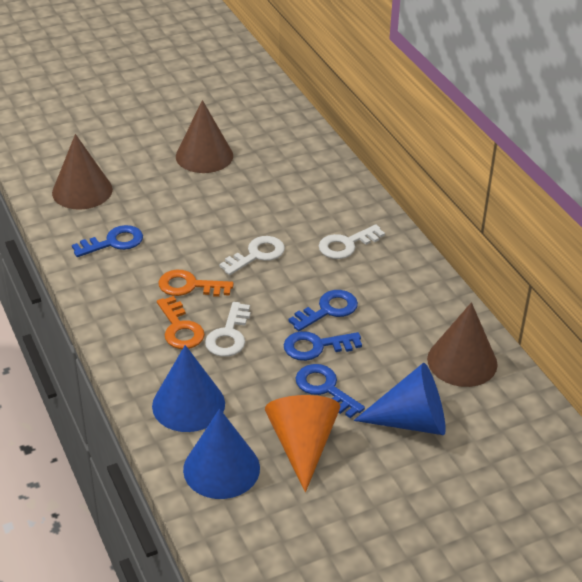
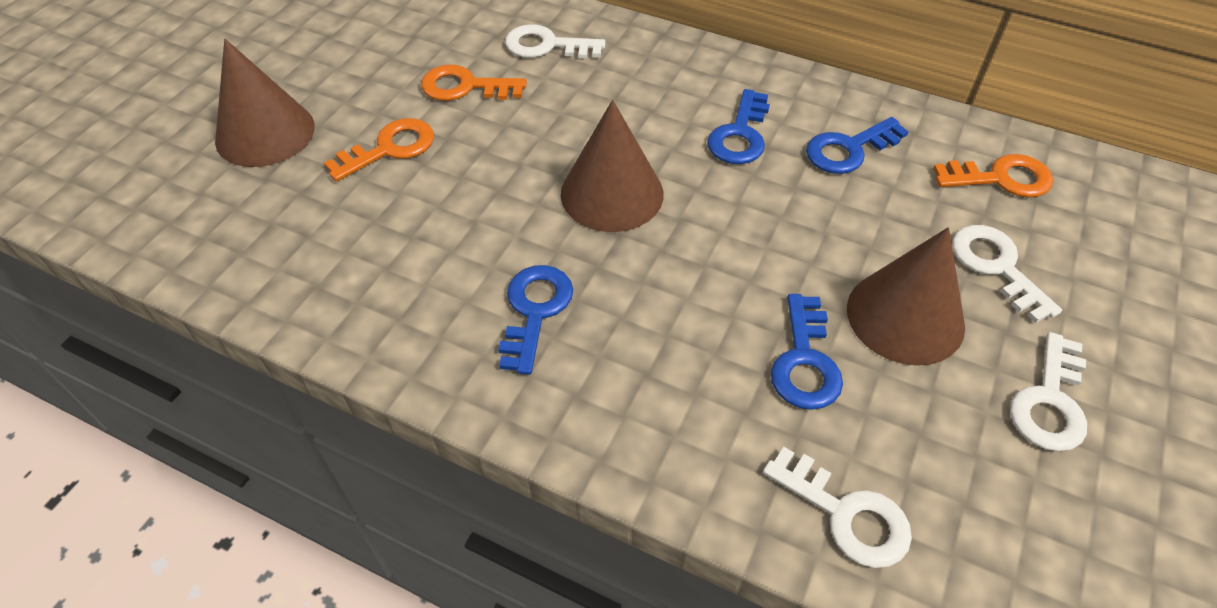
blue cone: [152,345,225,432] [183,409,260,499] [353,363,446,435] = 3 -> none = 0
orange cone: [265,395,340,493] = 1 -> none = 0
orange key: [157,296,205,349] [159,270,234,297] = 2 -> [324,118,434,182] [421,65,527,101] [933,154,1053,198] = 3
white key: [205,302,250,357] [219,236,285,275] [319,224,385,259] = 3 -> [505,24,606,59] [763,447,912,568] [952,225,1062,323] [1010,332,1087,451] = 4

